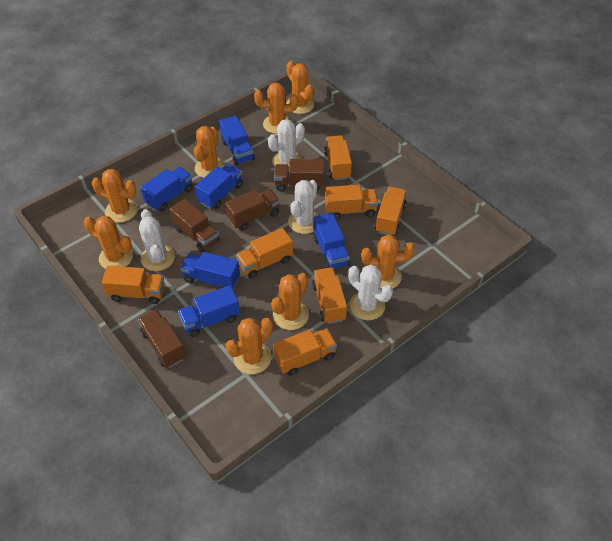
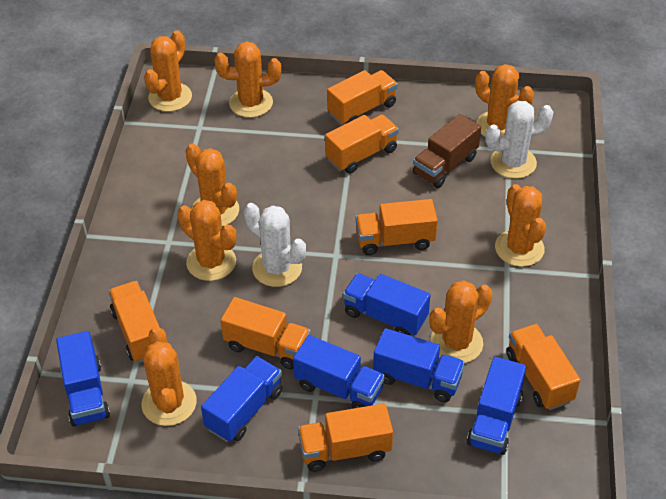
brown truck: [138,309,186,368] [170,199,220,252] [225,189,280,230] [274,159,324,191] = 4 -> [413,114,481,188] = 1
white cactus: [139,209,175,271] [268,119,305,166] [288,180,319,234] [348,265,393,320] = 4 -> [244,203,306,287] [485,101,553,179] = 2

